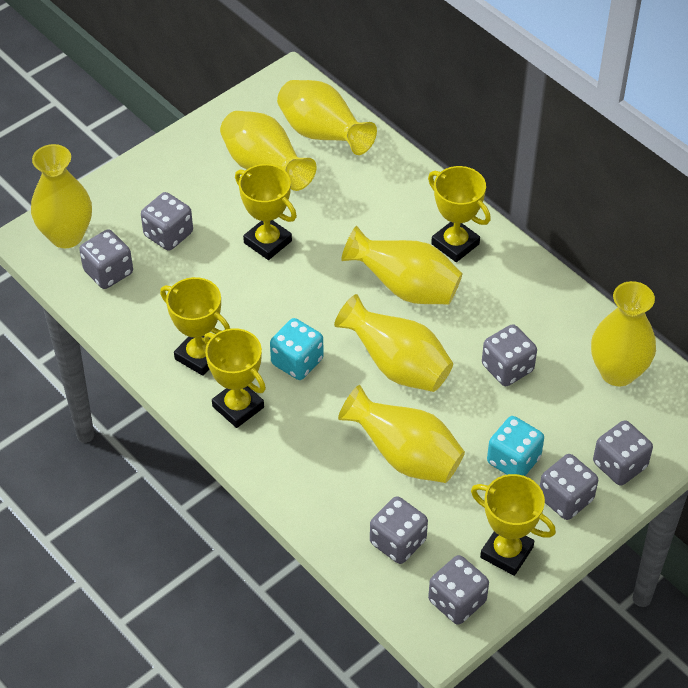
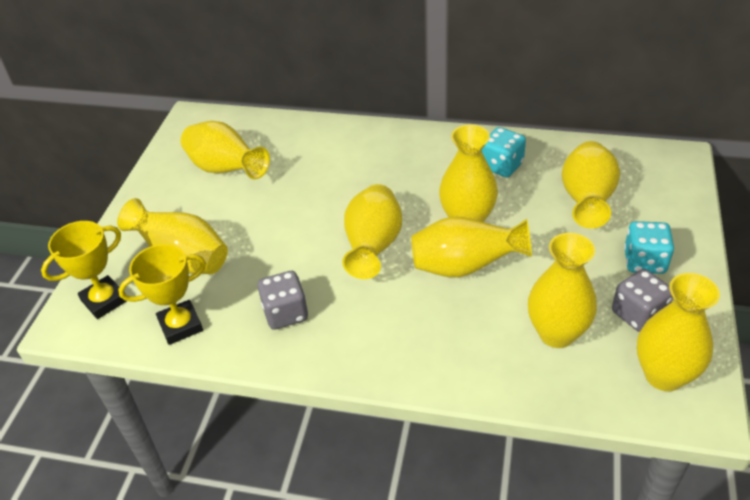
grey dice: [79,229,133,289] [141,192,193,251] [370,496,428,564] [428,555,489,625] [482,324,537,386] [540,454,598,520] [593,420,653,486] = 7 -> [257,271,308,330] [612,269,673,332] = 2
yellow trophy: [160,277,230,376] [204,328,266,428] [235,164,297,260] [428,166,491,262] [471,474,556,576] = 5 -> [41,221,127,319] [118,244,206,345] = 2
yellow vase: [31,144,92,248] [220,111,317,191] [277,80,377,155] [334,294,453,392] [338,385,465,483] [341,226,462,305] [591,281,656,386] = 7 -> [117,198,228,274] [181,121,270,179] [342,184,402,279] [411,217,532,277] [439,125,498,222] [528,233,597,348] [562,141,620,228] [637,273,720,391] = 8

